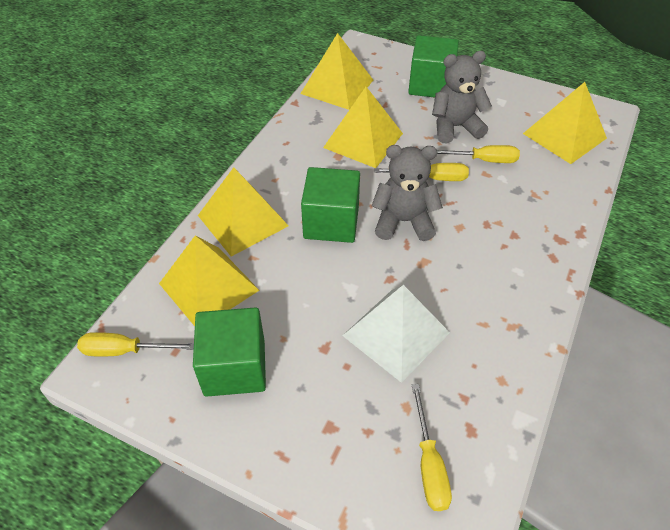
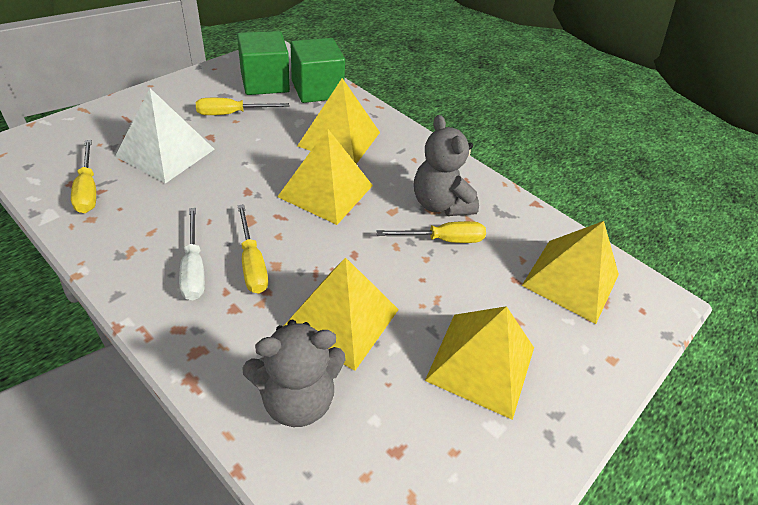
green cube: [193,307,266,397] [301,167,360,243] [408,35,459,97] = 3 -> [237,31,290,95] [290,38,345,103] = 2
white screwdriver: none = 0 -> [179,208,205,300] = 1

